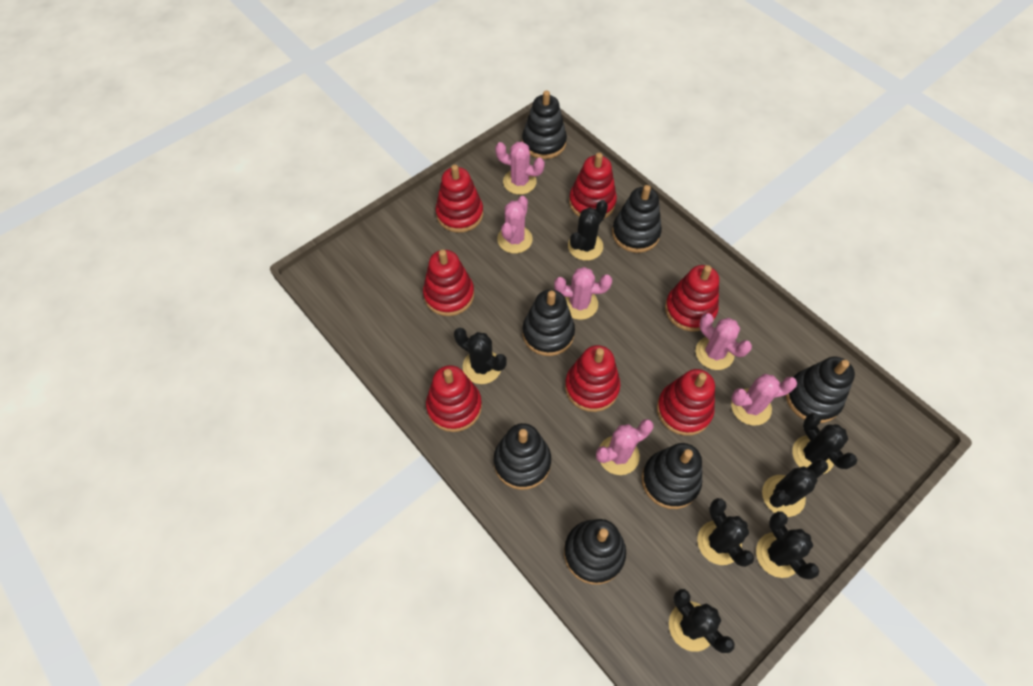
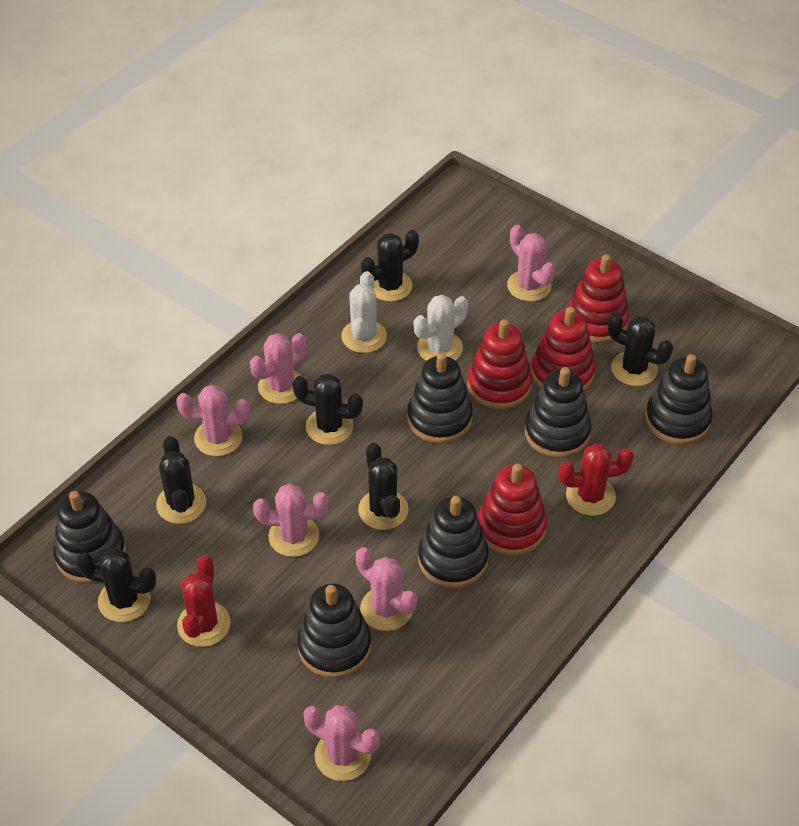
black cactus: [454,328,507,384] [568,200,608,261] [669,589,735,653] [697,498,754,567] [756,511,819,579] [762,459,828,517] [792,413,857,474] = 7 -> [76,548,156,622] [156,436,206,524] [292,374,363,445] [358,443,408,530] [361,230,419,302] [608,314,673,386] = 6
black stacking toy: [494,423,551,490] [522,90,567,159] [522,289,575,356] [564,519,626,584] [612,185,662,253] [642,443,702,509] [786,357,855,423] = 7 -> [53,491,126,583] [297,583,371,678] [407,353,473,444] [418,496,489,588] [525,367,592,458] [645,354,713,445] = 6
red cactus: none = 0 -> [177,555,231,647] [559,443,634,516] = 2
red stacking toy: [423,250,474,316] [426,365,482,432] [435,165,483,233] [565,345,620,412] [569,153,617,218] [657,369,715,436] [665,265,719,331] = 7 -> [467,319,532,409] [478,464,547,556] [531,307,596,391] [568,254,629,343] = 4
white cactus: none = 0 -> [341,271,387,353] [414,295,468,361] = 2

